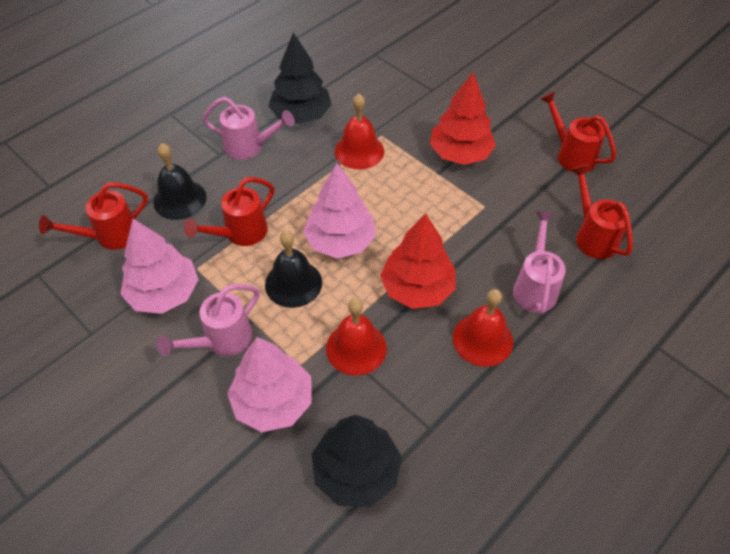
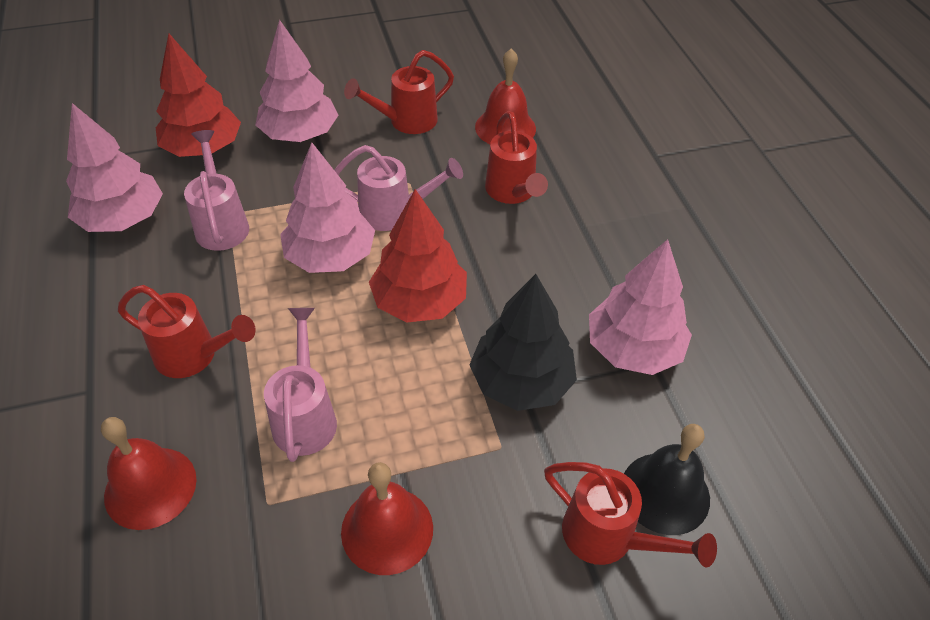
black bell: [154,143,206,220] [265,231,322,308] = 2 -> [624,424,710,535] = 1
black tree: [268,32,332,124] [312,415,402,507] = 2 -> [470,274,577,411] = 1
pink tree: [121,219,199,314] [227,337,312,432] [303,164,376,258] = 3 -> [66,103,163,232] [255,19,339,142] [280,142,375,273] [589,239,692,375] = 4

